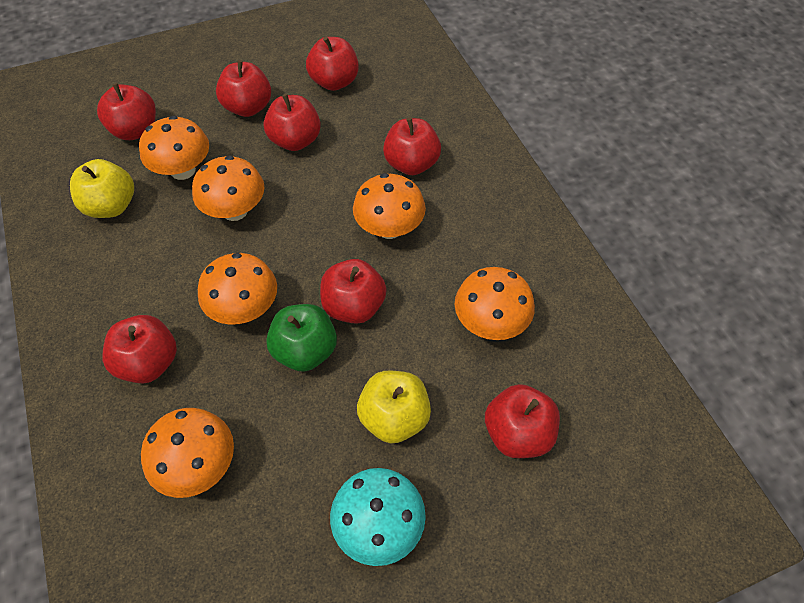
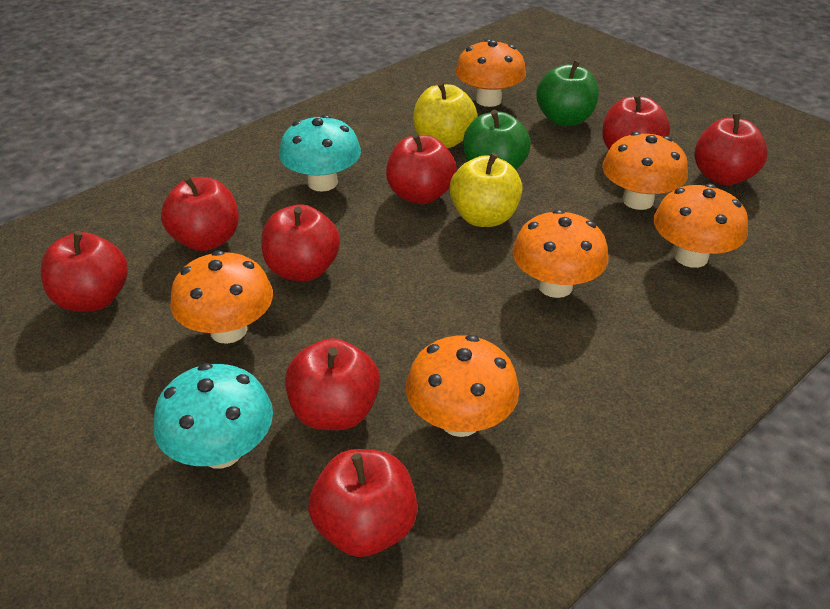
green apple: [266,304,337,372] = 1 -> [463,110,531,170] [536,60,599,126] = 2
turquoise mushroom: [330,468,426,566] = 1 -> [154,363,273,469] [279,115,361,192] = 2

